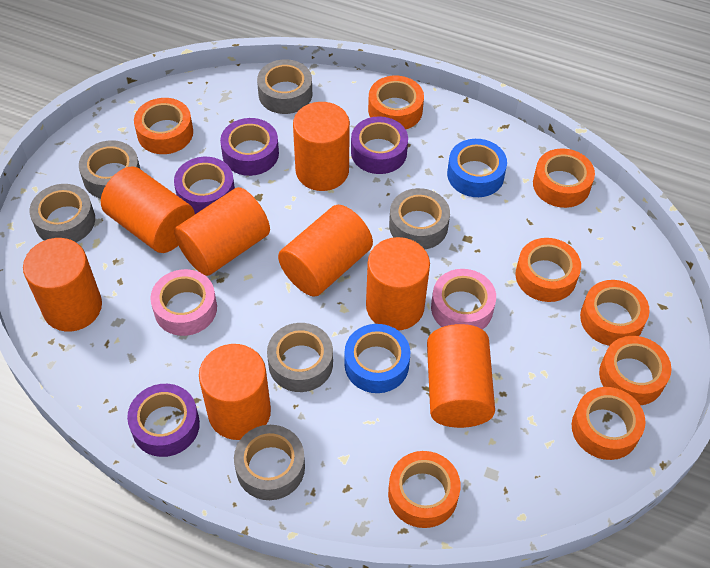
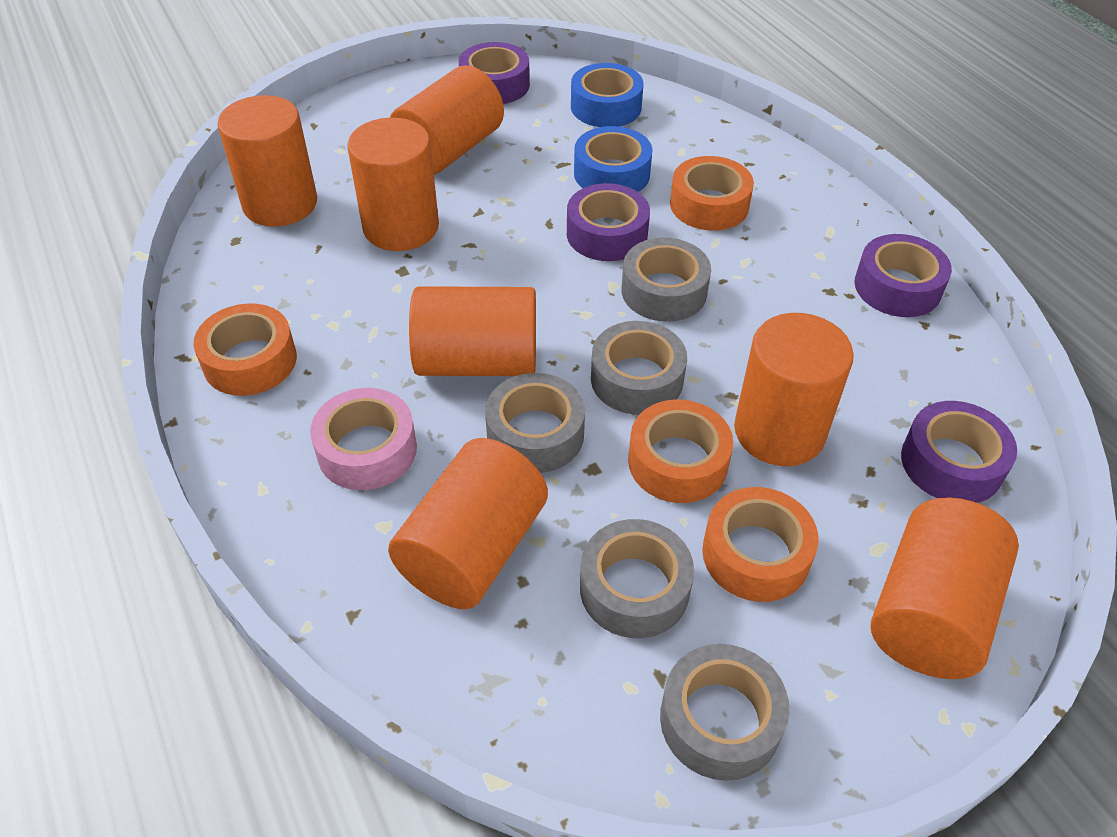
grey tape: [30,184,95,242] [79,140,140,199] [234,425,305,500] [257,59,312,114] [267,323,333,392] [389,188,450,249] = 6 -> [485,373,585,473] [580,519,694,638] [591,321,687,415] [622,238,711,322] [660,644,789,781] = 5
orange cylinder: [23,238,102,332] [101,166,195,253] [174,187,270,276] [199,344,271,440] [278,205,373,297] [293,102,350,191] [366,237,430,330] [427,324,495,428] = 8 -> [217,95,317,227] [347,118,439,251] [388,438,548,609] [390,65,504,175] [409,286,536,376] [734,313,854,466] [871,497,1019,679] = 7
orange tape: [134,98,193,154] [368,76,424,129] [388,451,461,528] [515,238,581,302] [533,148,595,208] [572,387,645,460] [580,280,649,346] [599,336,672,405] = 8 -> [193,304,297,396] [628,400,733,503] [670,156,754,231] [702,487,818,602] = 4
pink tape: [150,269,217,336] [431,269,496,330] = 2 -> [310,388,417,490] = 1

